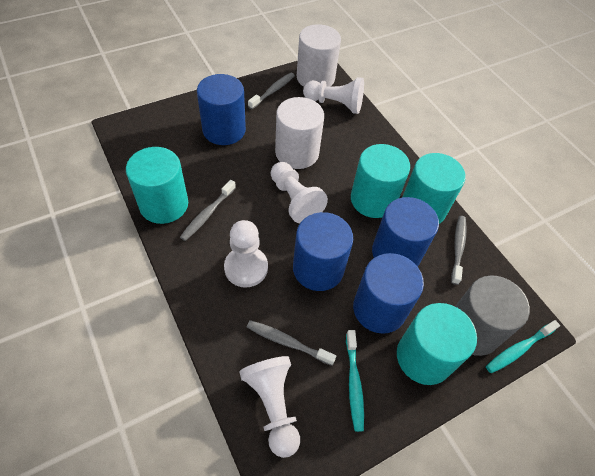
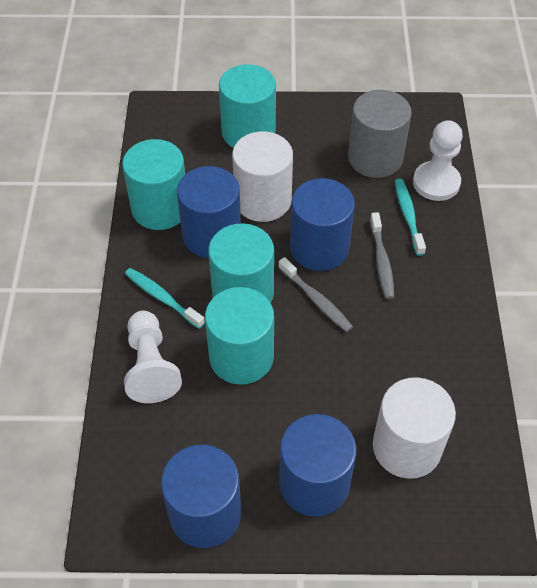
grey toothbrush: [180,180,236,241] [247,320,336,366] [248,73,295,109] [451,216,466,285] = 4 -> [278,257,353,332] [370,212,394,299] = 2
white pawn: [224,220,268,288] [239,356,300,458] [271,162,328,223] [303,77,364,114] = 4 -> [124,311,182,403] [413,120,463,201] = 2

